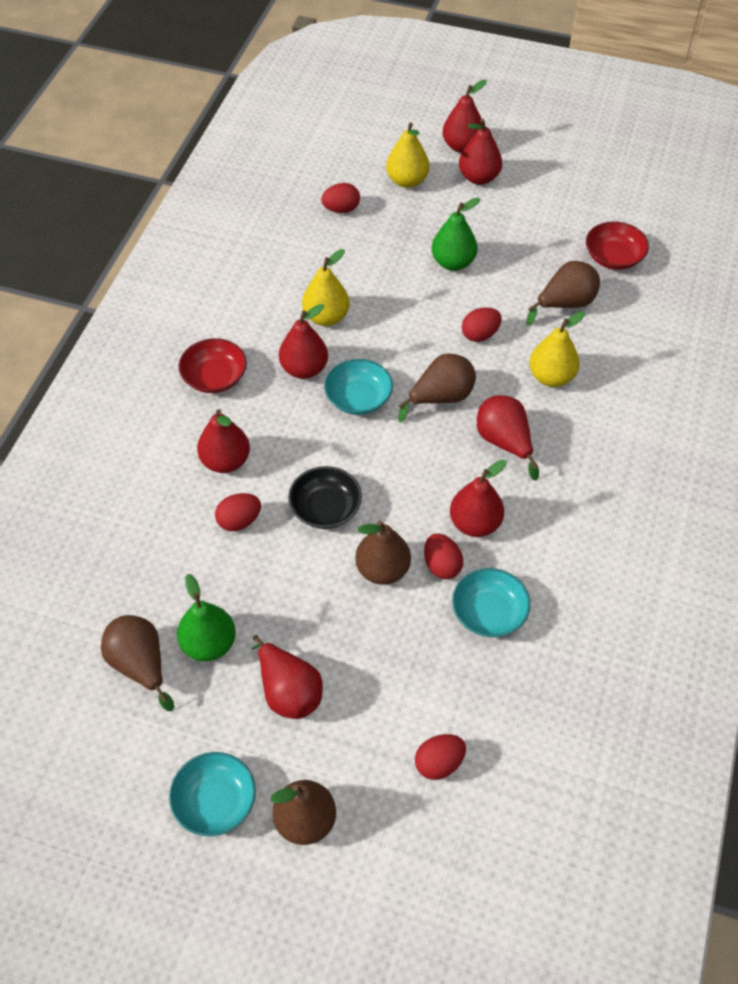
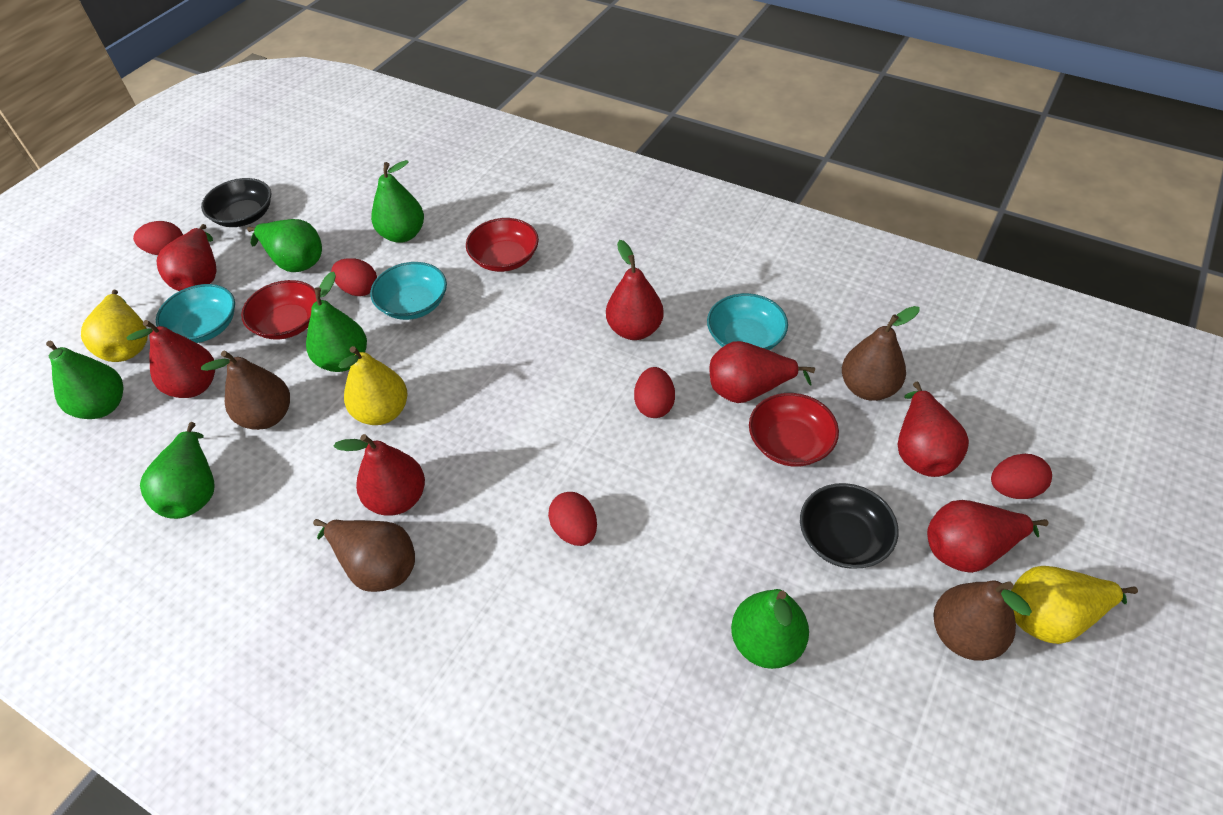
black bowl: [288,466,362,529] = 1 -> [201,178,271,227] [800,483,899,569] = 2
brown pear: [101,615,174,711] [270,780,336,845] [355,520,411,585] [398,353,476,422] [526,261,600,325] = 5 -> [201,351,290,430] [313,519,415,592] [842,306,920,401] [933,580,1032,661] = 4
green pear: [177,574,236,661] [431,198,480,271] = 2 -> [46,341,124,419] [140,422,215,519] [247,219,322,272] [306,271,367,372] [371,160,424,243] [731,589,809,669] = 6
red bowl: [178,338,247,393] [586,221,649,270] = 2 -> [241,280,317,340] [466,218,539,272] [749,393,839,467] = 3

